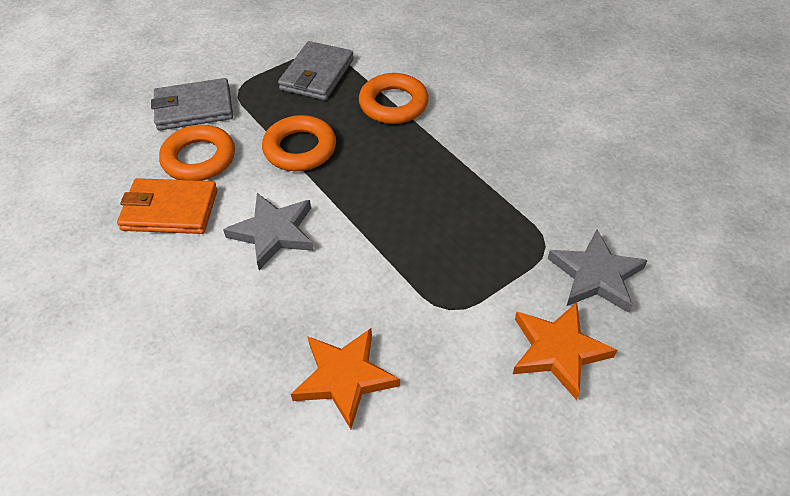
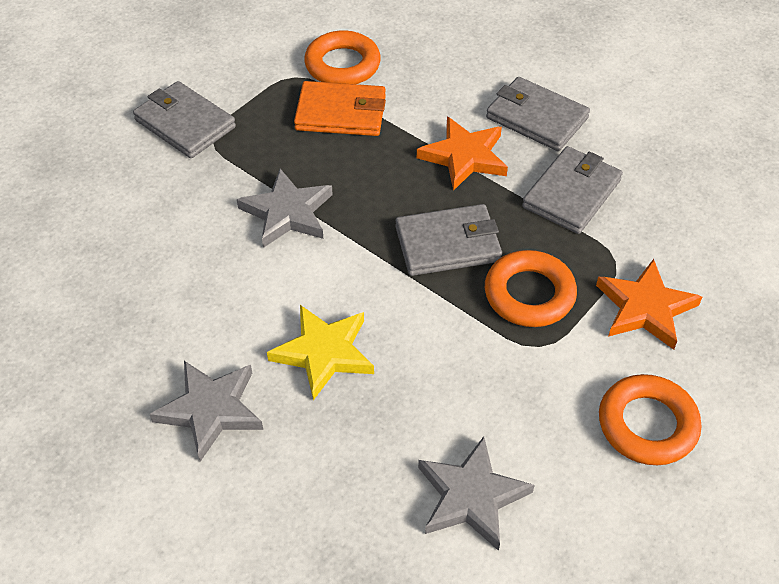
grey star: [223,193,314,270] [548,230,648,313] = 2 -> [150,361,263,462] [237,169,333,248] [418,437,535,551] = 3
grey wallet: [151,78,233,131] [278,41,354,100] = 2 -> [133,81,236,158] [395,204,502,276] [486,77,590,151] [522,146,623,234] = 4
yellow star: none = 0 -> [267,305,374,400] = 1

